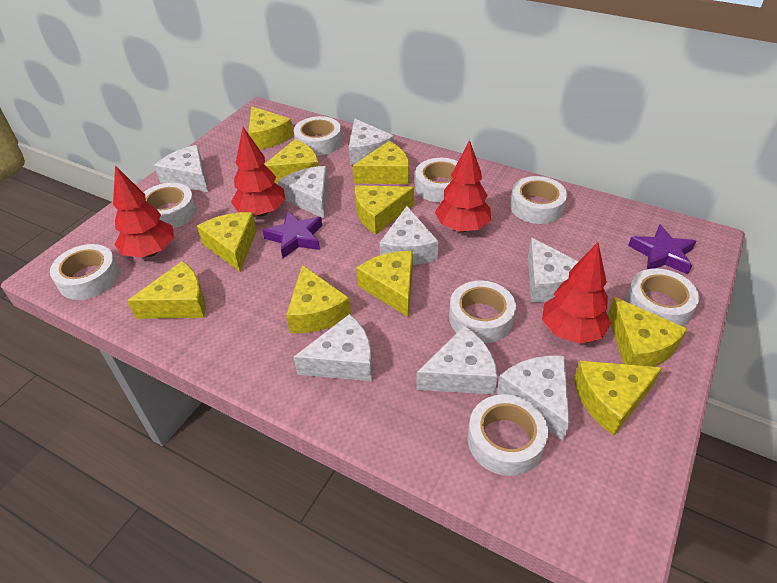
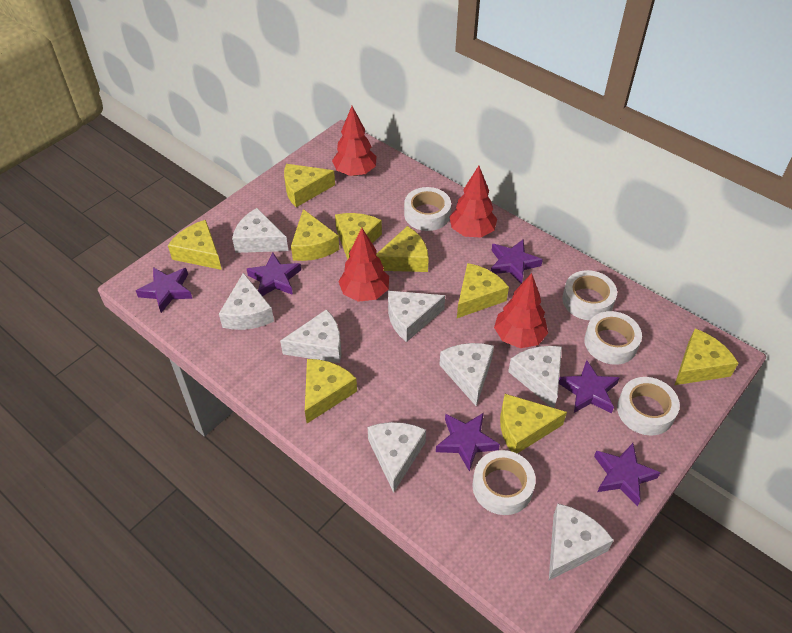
purple star: [262,211,322,258] [628,224,696,274] = 2 -> [136,267,192,313] [247,253,301,296] [436,413,500,472] [491,239,543,284] [559,360,620,413] [594,443,661,507] = 6
white tape: [50,244,120,300] [143,183,196,229] [294,116,342,156] [415,158,458,203] [449,281,516,343] [468,394,548,476] [510,176,567,224] [625,268,699,327] = 8 -> [404,187,451,231] [472,450,536,515] [562,270,617,320] [584,311,642,365] [617,377,680,436] = 5
yellow cheese: [127,261,206,319] [197,212,257,272] [248,107,294,150] [265,139,319,183] [286,265,351,333] [353,141,409,184] [355,185,414,235] [356,251,413,317] [574,361,663,436] [608,297,687,367] = 10 -> [168,220,222,270] [284,164,335,207] [291,209,339,261] [305,359,357,423] [335,213,382,260] [376,226,429,272] [457,263,509,318] [500,394,567,454] [675,328,738,385] = 9

